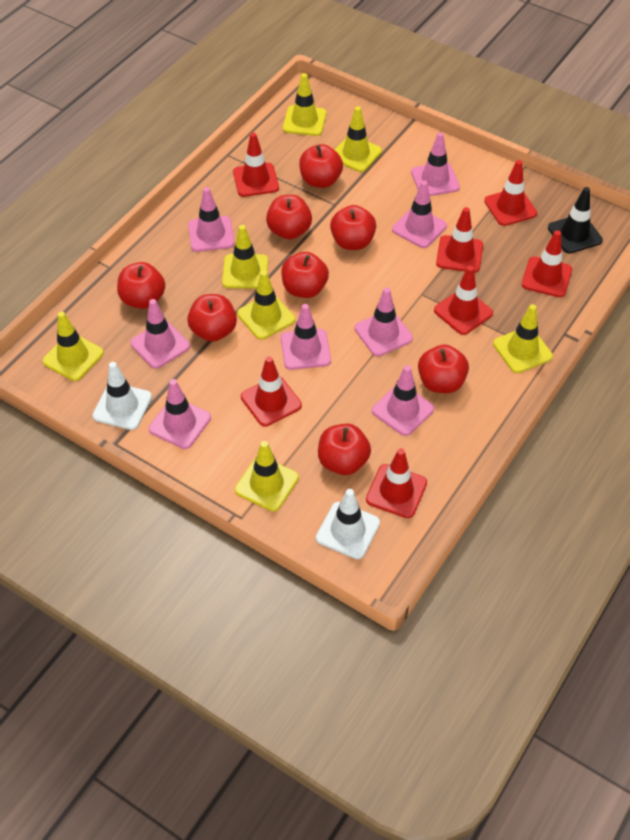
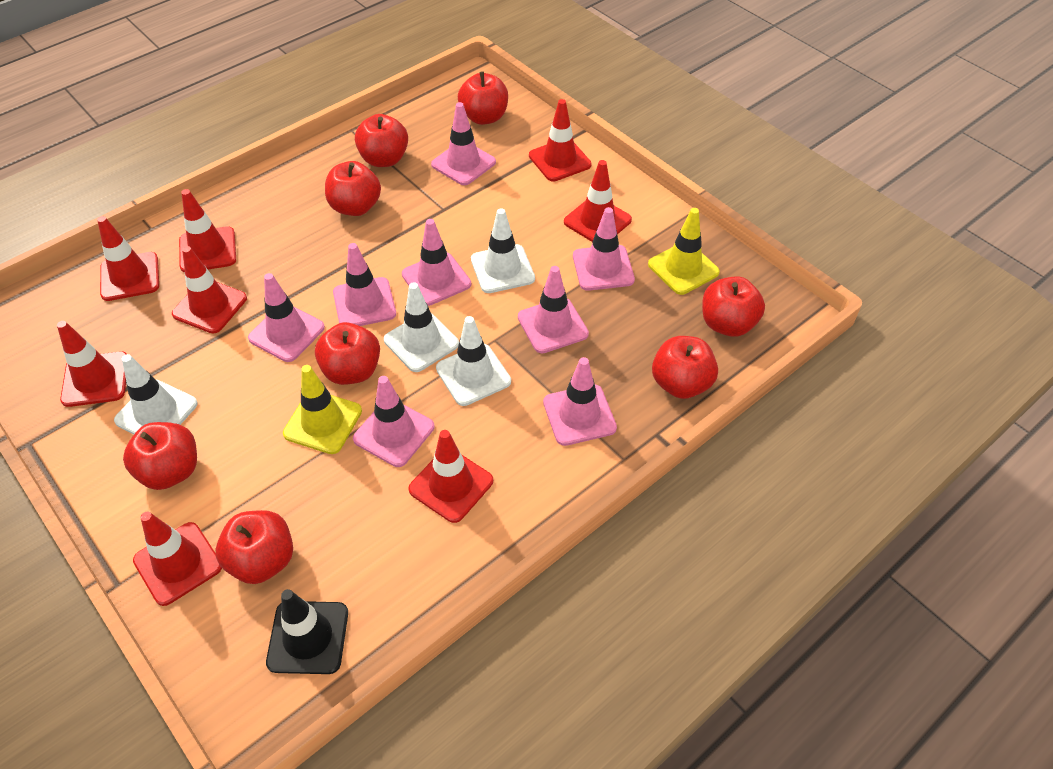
red traffic cone: [233,133,279,197] [241,356,302,427] [366,448,427,518] [434,266,493,335] [436,207,483,273] [484,160,537,226] [521,230,572,297] = 7 -> [57,321,126,407] [97,216,159,301] [133,512,222,606] [172,246,247,333] [179,189,236,272] [408,430,493,523] [529,99,592,181] [564,160,632,242] = 8
white traffic cone: [92,362,152,430] [316,489,380,559] = 2 -> [114,354,198,434] [384,282,459,372] [436,316,511,406] [471,208,535,293] = 4
yellow traffic cone: [42,312,104,381] [222,225,268,289] [235,441,299,511] [237,270,295,340] [283,73,326,136] [335,106,382,172] [493,304,553,373] = 7 -> [283,365,362,454] [648,208,720,295] = 2

